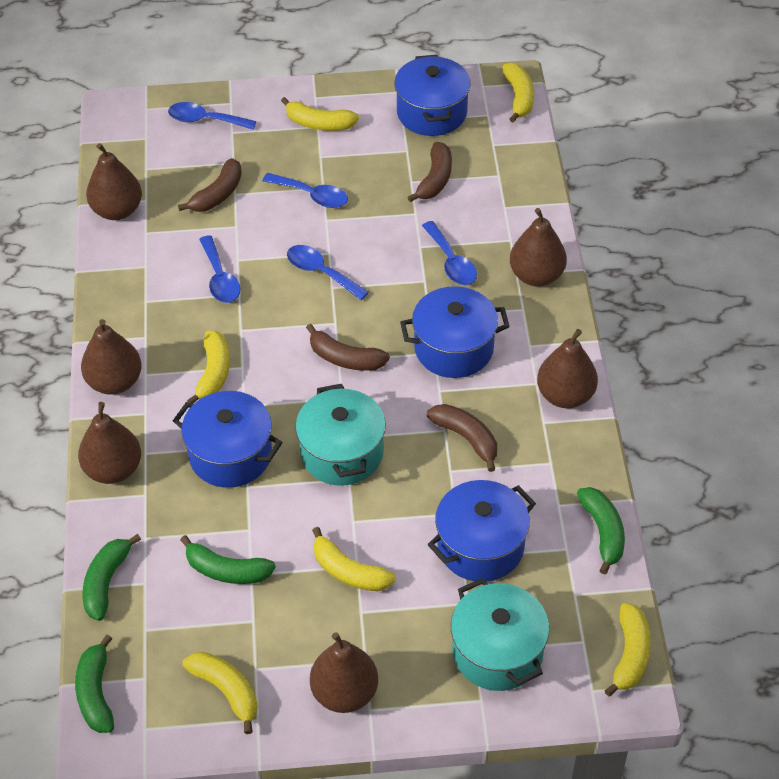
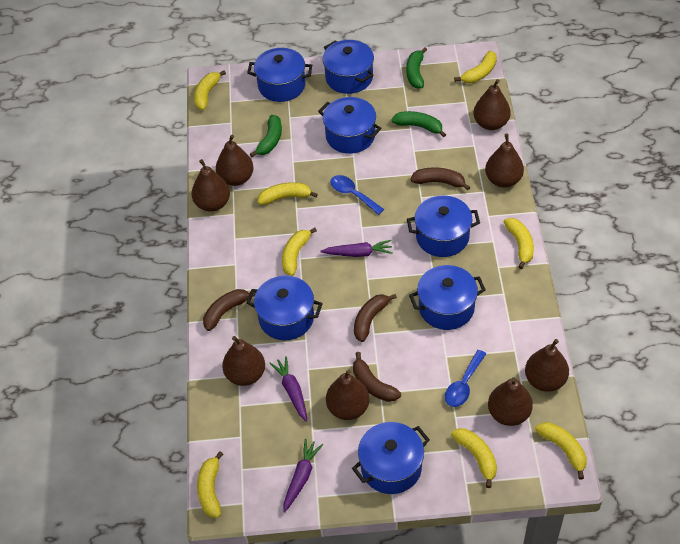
blue pot: [173,391,283,488] [394,55,471,136] [400,286,510,378] [428,480,536,582] = 4 -> [246,275,323,340] [247,48,312,102] [318,97,381,154] [323,40,374,94] [352,422,430,494] [407,195,480,257] [409,265,486,330] = 7
blue spoon: [168,102,256,130] [199,235,241,303] [262,173,348,208] [287,245,369,300] [422,221,477,285] = 5 -> [330,175,384,215] [445,350,486,407] = 2
brown pear: [78,402,141,484] [81,319,142,395] [86,143,142,220] [310,632,378,713] [510,208,567,287] [537,329,598,408] = 6 -> [192,159,230,212] [216,135,254,186] [222,336,265,386] [326,370,370,420] [474,79,511,130] [485,134,524,188] [488,377,533,426] [525,339,569,392] = 8
green banana: [75,635,114,733] [82,534,141,621] [180,535,276,584] [577,487,625,575] = 4 -> [250,115,282,157] [392,111,446,137] [406,47,427,89] = 3
purple carrot: none = 0 -> [269,356,307,422] [283,439,323,513] [321,240,393,257] = 3
turquoise pot: [295,384,386,486] [451,578,549,691] = 2 -> none = 0
yellow banana: [182,652,258,734] [187,331,230,404] [281,97,359,131] [312,527,396,591] [502,63,534,122] [604,603,651,697] = 6 -> [194,70,226,110] [197,451,223,518] [258,182,318,205] [282,228,317,276] [451,428,497,488] [454,51,497,83] [504,218,534,269] [535,422,587,479] = 8

